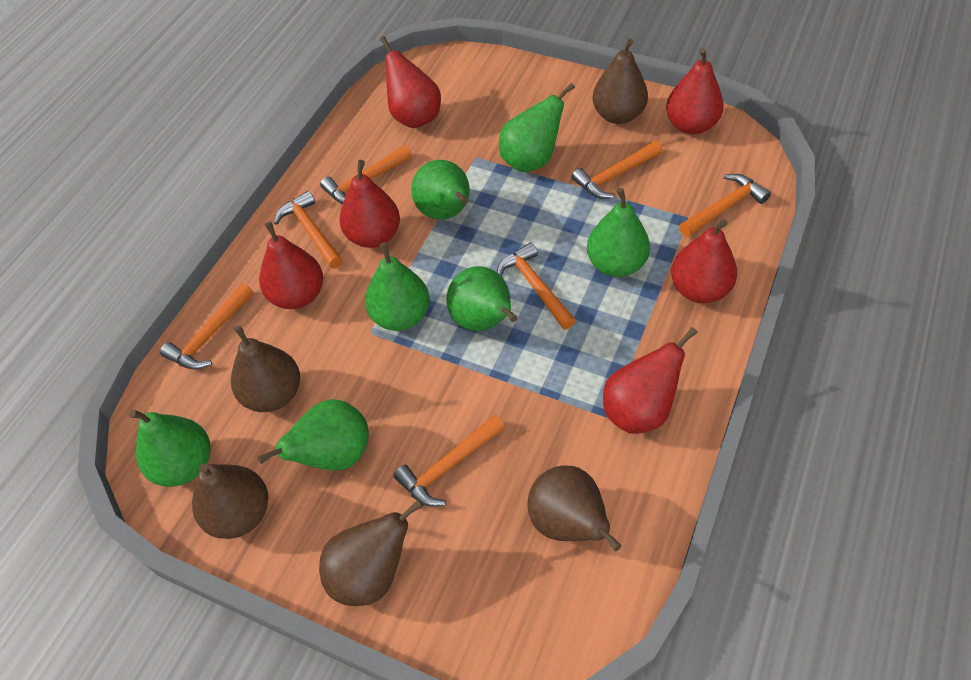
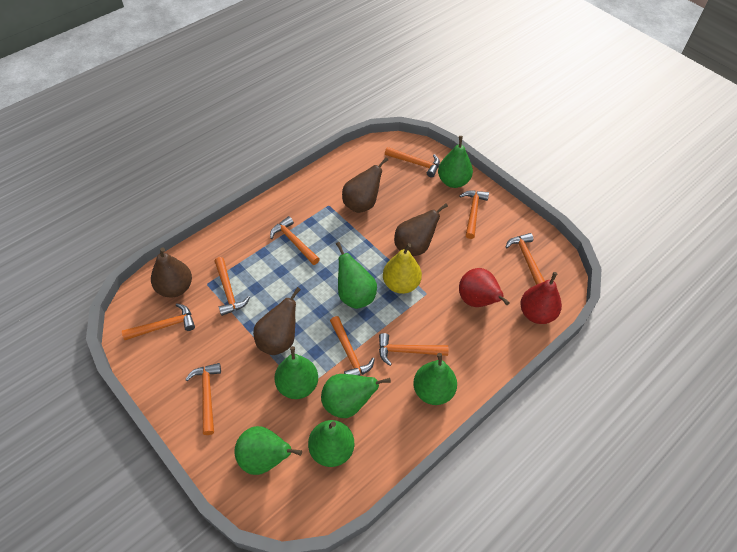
brown pear: [192,464,268,539] [231,325,300,412] [319,499,423,606] [527,466,621,551] [593,38,648,124] = 5 -> [151,248,192,298] [253,287,301,355] [342,157,388,213] [394,203,448,256] = 4
orange hammer: [160,283,254,370] [274,191,343,268] [320,145,412,204] [393,415,505,506] [497,242,576,330] [572,141,663,199] [679,174,771,237] = 7 -> [122,303,195,340] [185,363,221,435] [214,257,250,316] [270,216,320,265] [330,316,375,376] [379,333,449,366] [385,147,440,177] [459,190,489,239] [506,233,545,285] = 9
red pear: [259,222,323,309] [339,160,400,248] [380,36,441,128] [603,327,698,434] [666,48,724,134] [671,219,737,303] = 6 -> [459,268,510,307] [520,272,562,324] = 2
yellow pear: none = 0 -> [383,243,422,294] = 1

